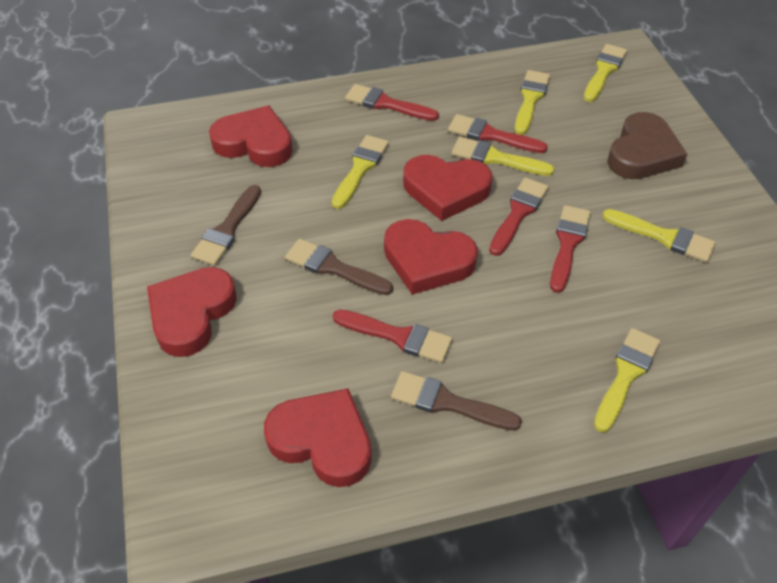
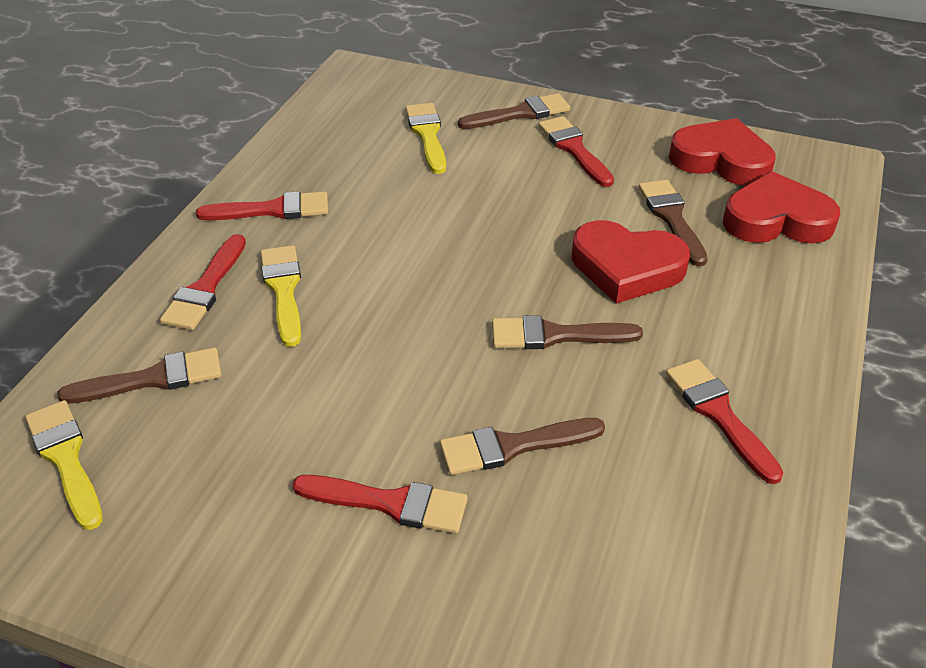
brown brush: [191,185,261,266] [285,239,393,295] [391,371,522,431] = 3 -> [57,347,221,404] [440,418,605,475] [458,93,570,129] [492,315,643,349] [638,180,708,267] = 5
brown heart: [607,112,687,179] = 1 -> none = 0
red heart: [147,267,237,357] [209,106,293,167] [264,388,372,487] [384,219,478,295] [403,155,493,221] = 5 -> [572,220,690,304] [669,118,776,186] [723,171,840,243] = 3
yellow brush: [332,135,389,209] [451,137,555,176] [515,70,550,135] [584,44,627,102] [594,328,660,432] [603,209,716,262] = 6 -> [25,400,103,530] [261,245,301,347] [405,103,446,174] = 3

